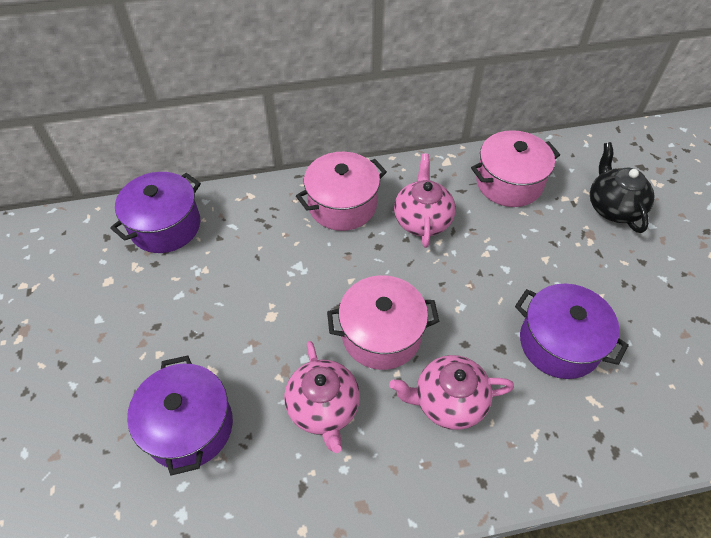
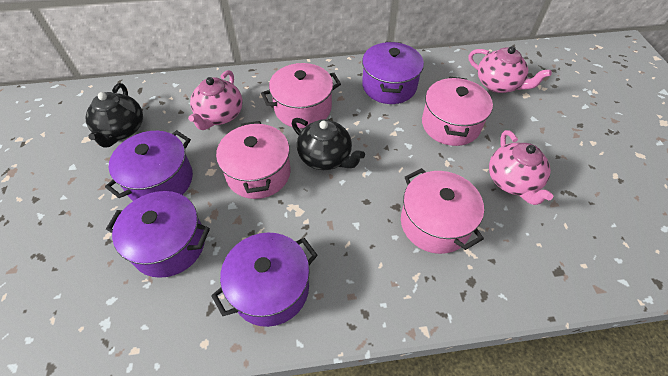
black teapot: [590,142,655,233] = 1 -> [86,83,143,148] [292,118,365,170] = 2
pink pot: [296,152,387,231] [327,275,439,370] [471,130,560,207] = 3 -> [216,121,291,199] [261,63,341,128] [401,168,484,254] [422,77,493,146] = 4
purple pot: [110,172,201,253] [127,356,233,475] [515,284,629,379] = 3 -> [105,130,193,201] [106,191,210,278] [211,233,318,327] [362,42,424,104] = 4

